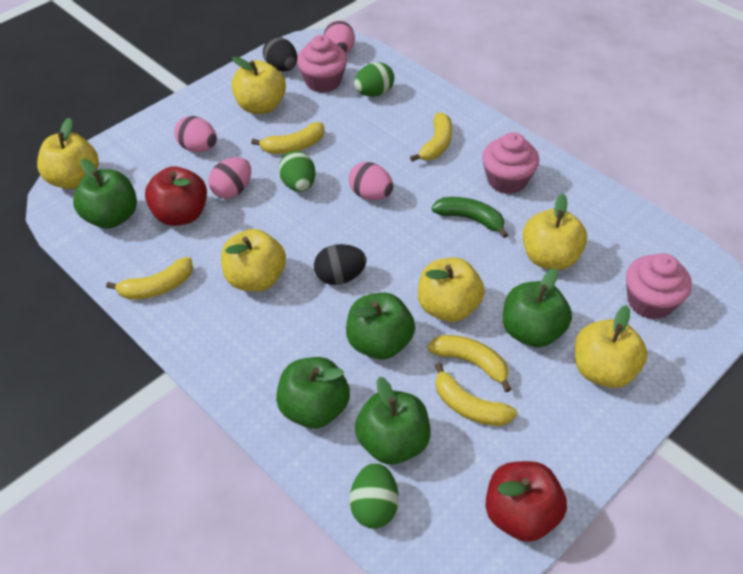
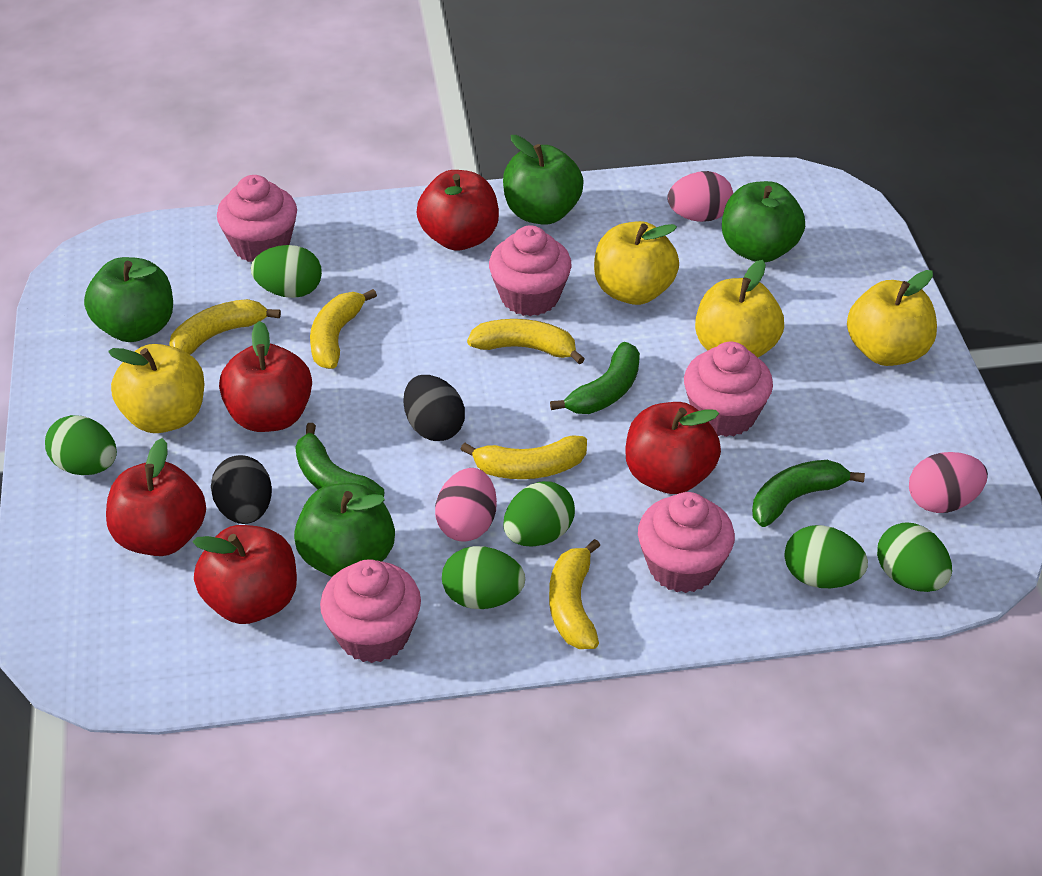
green apple: [73,159,137,229] [276,357,350,429] [346,293,415,360] [355,377,430,464] [503,268,572,347] = 5 -> [84,257,173,342] [294,483,395,577] [503,135,584,225] [722,181,805,263] = 4
green banana: [431,197,508,238] = 1 -> [295,423,384,497] [550,342,640,414] [752,460,865,527] = 3
green egg: [279,151,316,192] [350,463,399,529] [354,62,394,97] = 3 -> [45,415,117,475] [251,245,322,298] [442,546,525,609] [503,481,575,547] [784,525,868,588] [877,522,952,592] = 6
pink cupcake: [297,35,347,93] [482,132,539,194] [626,253,692,319] = 3 -> [217,175,297,262] [320,559,421,663] [489,225,572,316] [638,492,735,593] [684,342,773,437] = 5
pink egg: [174,116,217,152] [208,157,251,199] [324,20,355,53] [349,162,393,200] = 4 -> [435,468,497,542] [667,171,733,222] [909,452,988,513] = 3
red apple: [145,166,207,226] [485,461,567,542] = 2 -> [106,438,206,556] [193,525,297,624] [219,321,312,432] [417,170,499,251] [625,402,721,494] = 5
yellow apple: [37,118,99,189] [221,229,286,292] [232,57,286,114] [418,257,485,322] [522,194,587,270] [575,305,648,388] = 6 -> [108,344,204,433] [594,221,679,305] [695,260,784,357] [847,270,937,366] = 4

